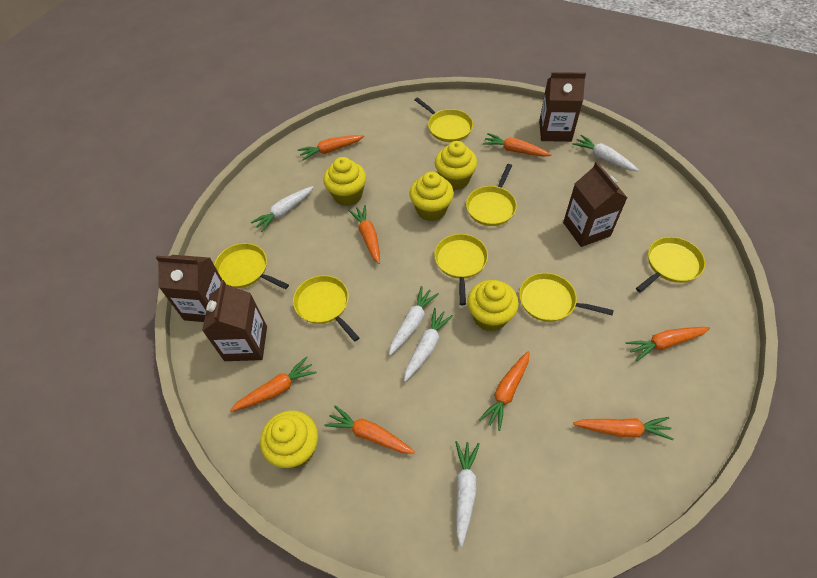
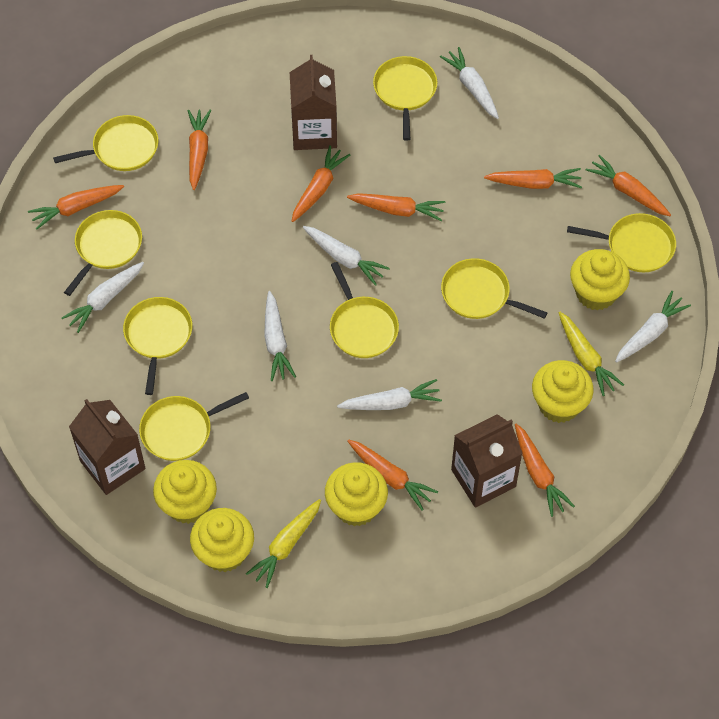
brown carton: [155,255,222,322] [202,280,267,361] [539,72,586,142] [563,162,627,247] = 4 -> [69,399,146,495] [290,55,337,150] [451,414,523,508] = 3
white carrot: [251,186,313,232] [389,286,439,355] [404,308,453,382] [456,441,480,547] [572,135,639,171] = 5 -> [61,262,144,333] [264,291,296,381] [303,226,390,286] [337,379,442,410] [440,47,499,119] [615,291,691,363] = 6
yellow carrot: none = 0 -> [246,499,321,588] [558,311,624,396] = 2
yellow pan: [214,243,289,289] [293,275,359,341] [414,97,473,142] [434,234,488,305] [466,164,517,226] [519,273,614,322] [636,237,705,292] = 7 -> [53,115,158,171] [64,210,142,296] [123,297,192,395] [139,392,249,461] [330,262,399,358] [373,56,437,141] [441,258,547,319] [567,213,676,272] = 8

